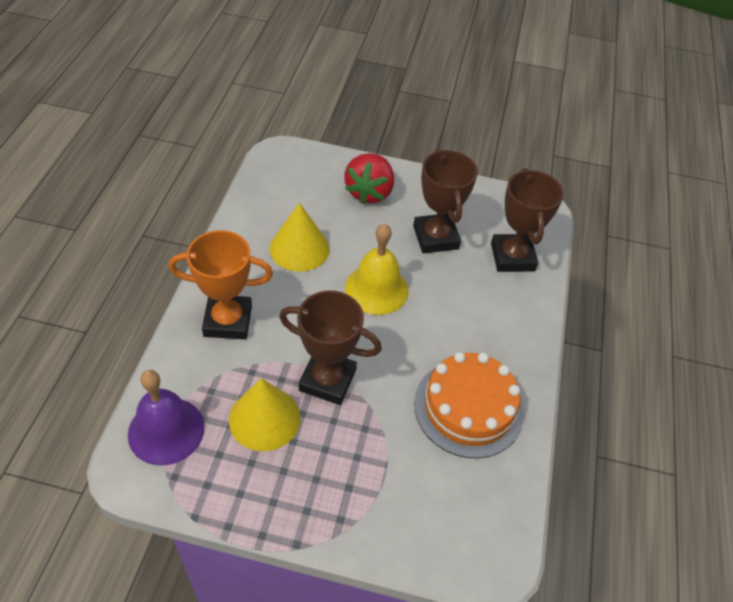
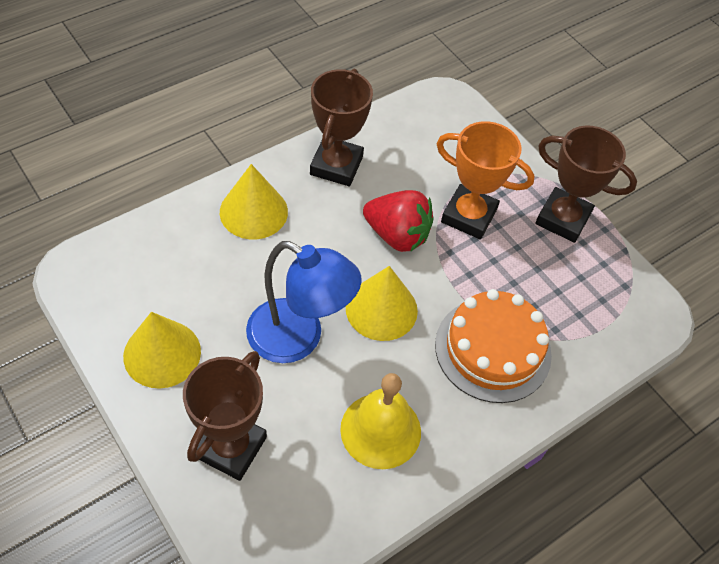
blue lamp: none = 0 -> [246,241,362,363] = 1
purple bell: [128,370,205,466] = 1 -> none = 0
yellow cone: [229,378,301,451] [270,203,330,272] = 2 -> [123,312,201,389] [220,164,288,239] [346,266,418,341] = 3

